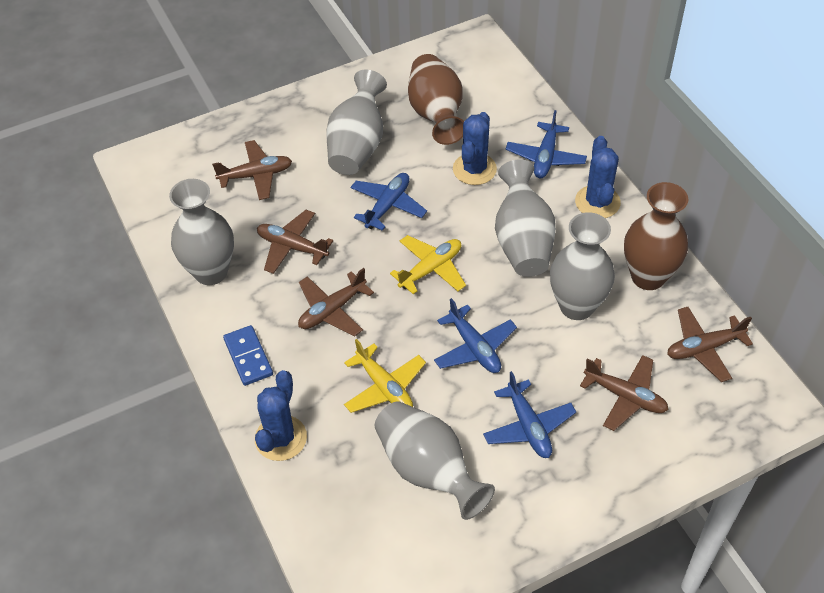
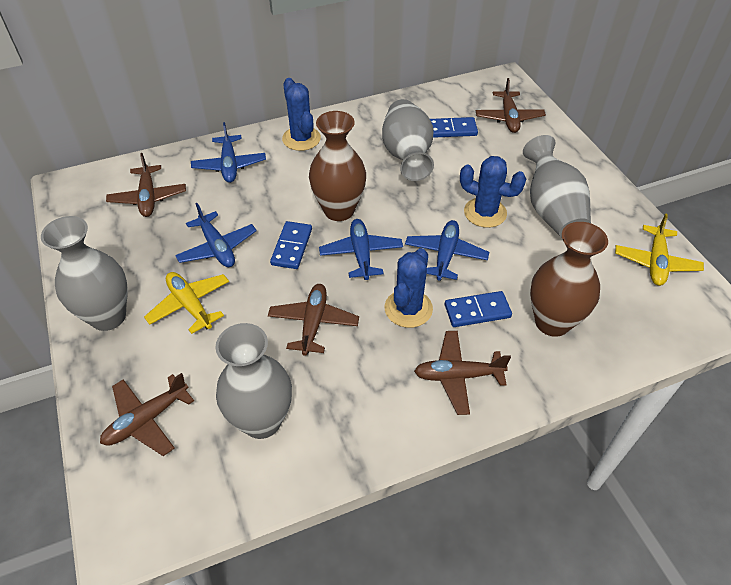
blue domino: [223,325,273,386] = 1 -> [270,221,312,269] [430,117,478,138] [445,291,512,327] = 3
grey vase: [169,179,234,285] [326,70,387,175] [375,401,495,520] [495,159,556,277] [550,212,615,320] = 5 -> [41,216,127,331] [215,323,292,439] [382,99,434,181] [523,135,591,238] = 4

